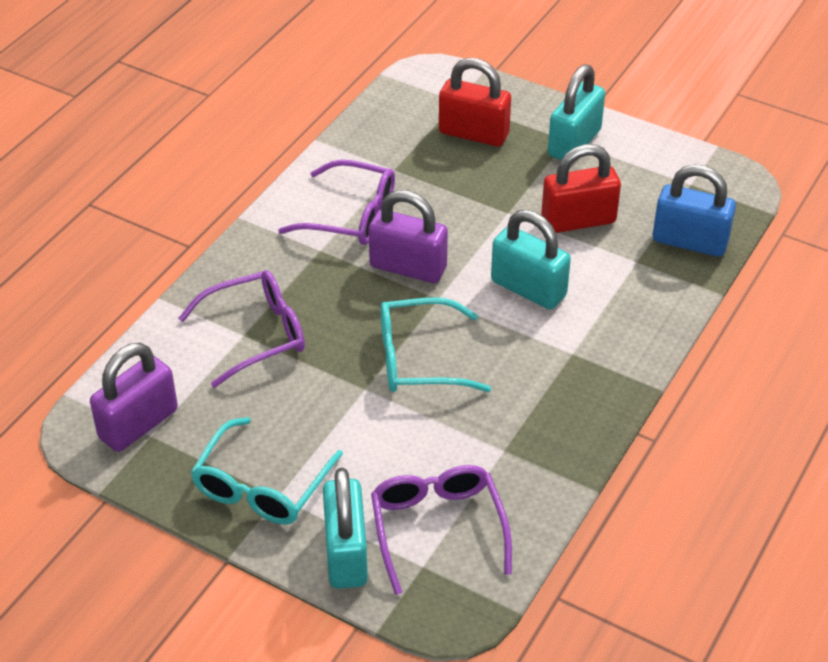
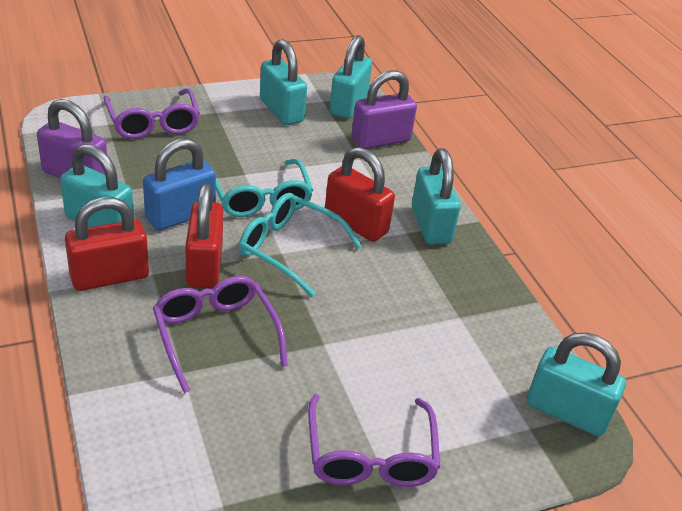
red padlock: [439,58,511,147] [541,144,621,233] = 2 -> [65,197,149,291] [185,183,223,288] [325,147,395,242] = 3
turquoise padlock: [323,468,368,589] [491,210,571,309] [548,64,605,160] = 3 -> [60,144,134,227] [260,39,307,125] [329,35,372,119] [412,149,460,245] [527,332,626,436] = 5

